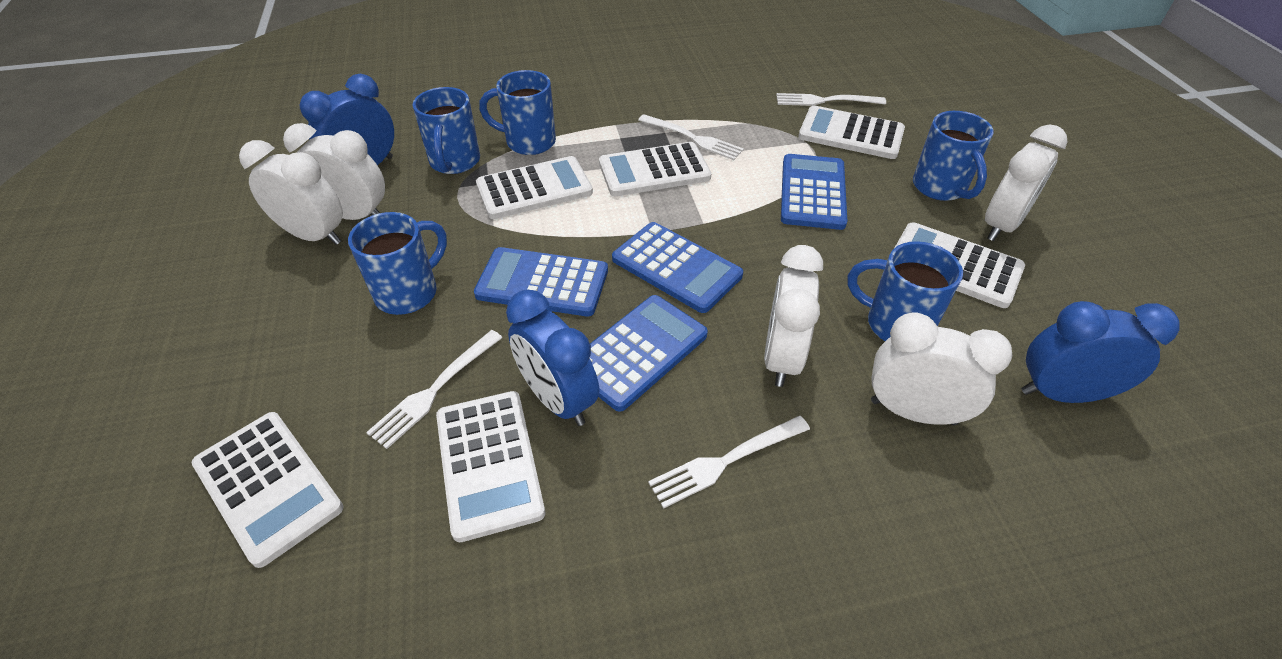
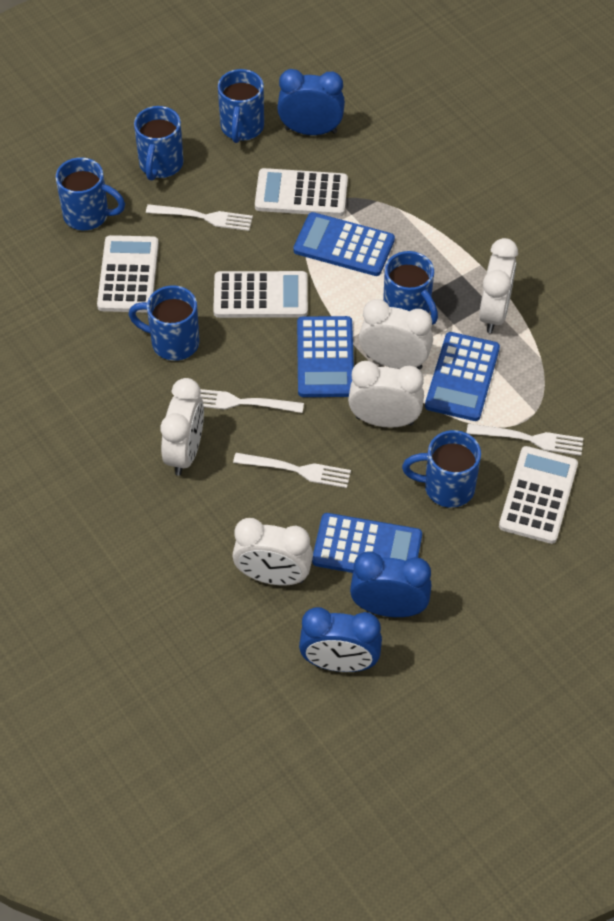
blue mug: [348,212,447,315] [413,87,480,174] [479,70,556,155] [847,241,963,341] [913,111,994,201] = 5 -> [56,157,125,230] [128,285,200,361] [134,106,183,181] [218,69,264,143] [383,251,438,325] [402,430,481,508] = 6
white calculator: [192,412,344,568] [436,391,545,542] [476,156,593,219] [599,142,711,196] [798,106,905,159] [895,222,1025,308] = 6 -> [97,235,159,313] [213,271,308,318] [255,168,348,216] [499,446,578,544] = 4

